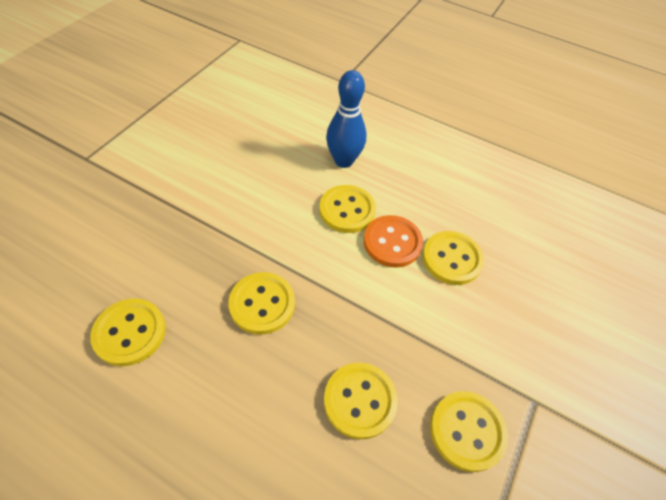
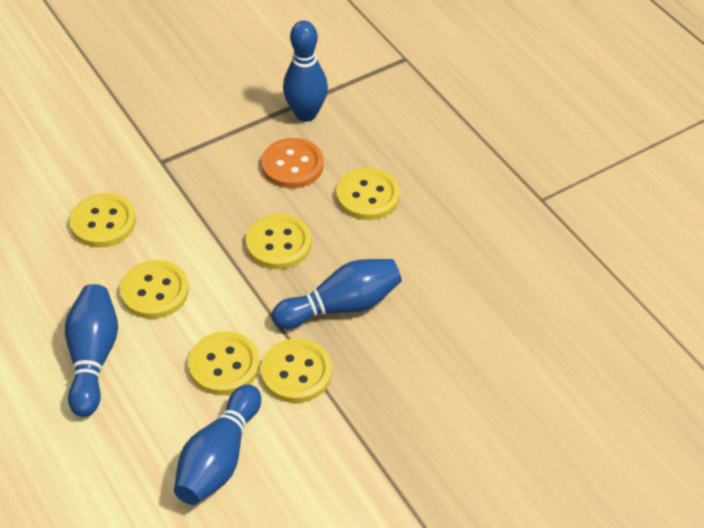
blue bowling pin: [326,70,367,168] = 1 -> [65,284,118,417] [174,384,261,505] [272,259,402,329] [283,21,328,122] = 4

